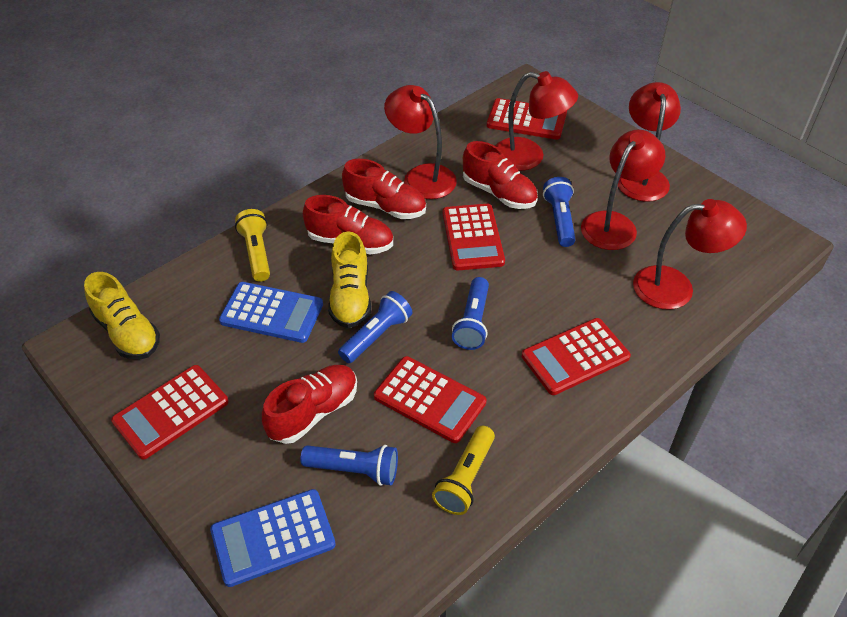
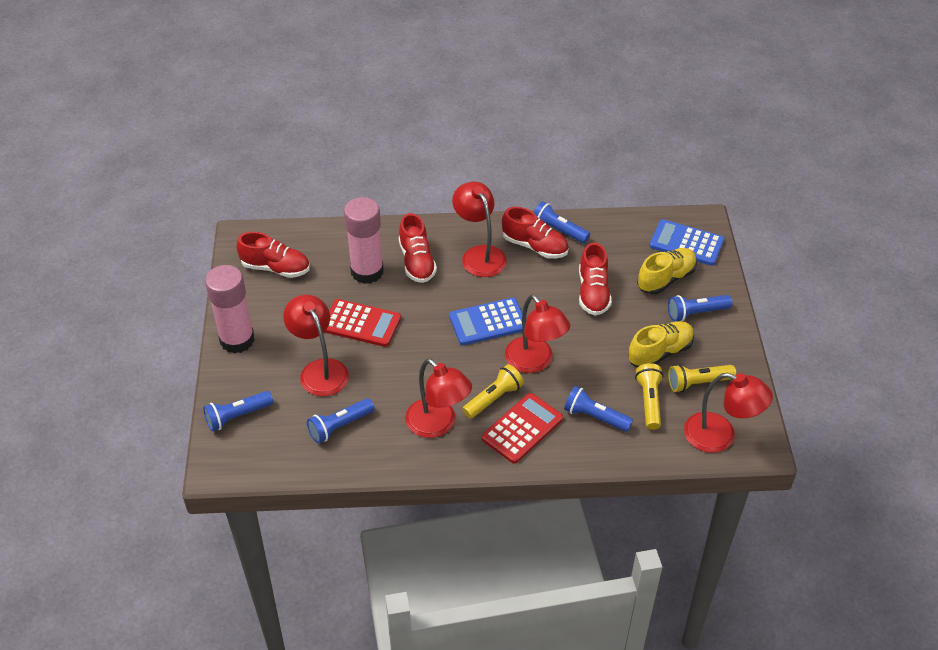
blue flashlight: [300,445,398,486] [338,291,412,363] [452,277,489,350] [543,177,576,247] = 4 -> [203,391,273,432] [307,398,374,443] [534,201,590,243] [564,386,633,432] [668,295,732,322] = 5
pink glue stick: none = 0 -> [205,265,255,354] [344,197,384,284] = 2
red calculator: [111,365,229,459] [374,356,486,443] [443,204,505,270] [487,98,567,140] [522,318,631,395] = 5 -> [325,299,401,347] [482,393,563,464] = 2
yellow flashlight: [235,209,270,282] [432,426,495,515] = 2 -> [462,364,524,419] [635,363,663,430] [668,364,736,392] = 3

